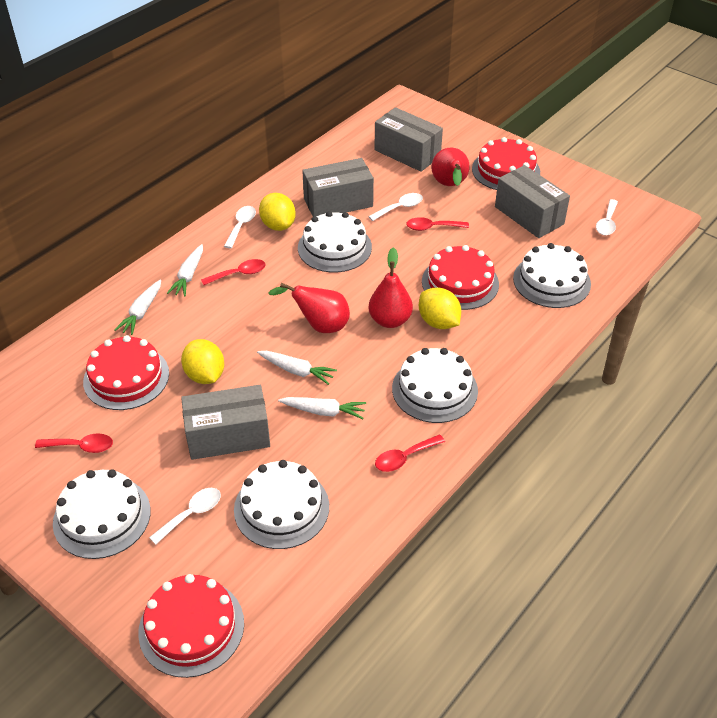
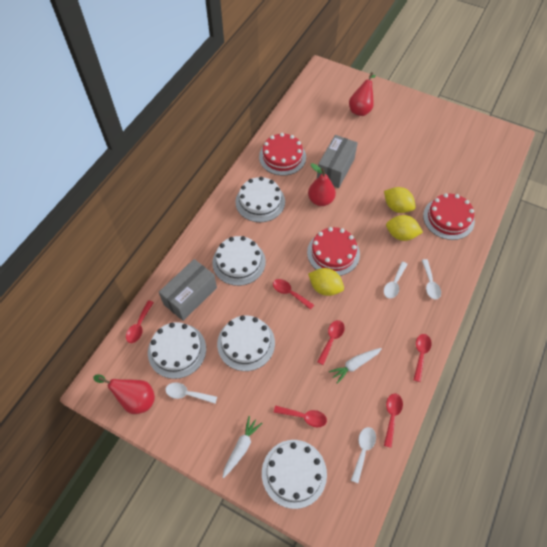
grey box: [181,385,270,460] [302,158,374,217] [374,107,443,172] [495,165,570,238] = 4 -> [159,259,217,321] [317,135,358,188] = 2
red cake: [83,335,169,410] [138,574,244,678] [422,245,499,310] [472,137,540,190] = 4 -> [259,133,306,175] [307,227,360,276] [423,193,475,240] = 3
red spoon: [35,433,113,453] [201,259,266,285] [375,435,445,472] [406,217,469,231] = 4 -> [126,300,154,343] [273,279,314,310] [274,405,327,427] [317,320,345,365] [384,394,403,448] [413,334,432,382] = 6
white carrot: [114,280,161,335] [167,244,203,297] [257,351,337,385] [278,397,366,419] = 4 -> [222,416,263,478] [329,348,382,384] = 2

